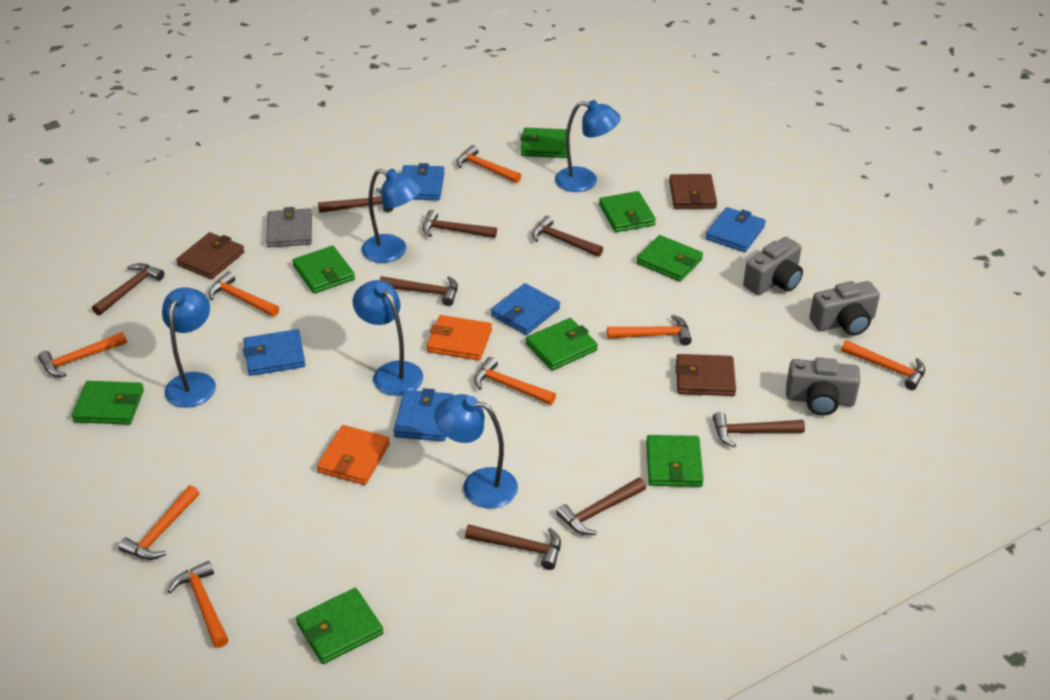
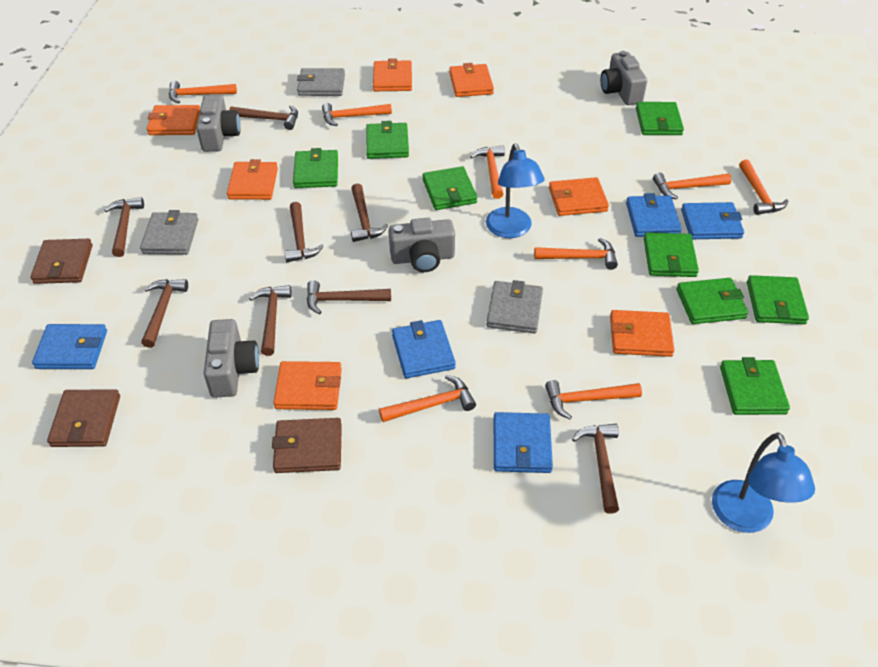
blue lamp: [162,287,216,408] [353,280,423,396] [361,169,422,263] [434,394,518,508] [555,100,621,192] = 5 -> [486,144,544,238] [712,432,815,533] = 2
grey camera: [743,237,803,295] [786,357,860,415] [809,281,880,336] = 3 -> [196,95,241,152] [203,319,259,398] [389,218,455,272] [601,51,647,105] = 4
grey wallet: [266,207,312,247] = 1 -> [140,210,198,255] [297,68,345,96] [486,280,543,334] = 3
orange wallet: [317,425,390,485] [426,315,492,360] = 2 -> [147,105,200,135] [227,159,278,200] [273,361,342,410] [373,58,412,91] [449,63,494,97] [549,177,609,216] [610,310,674,357] = 7

